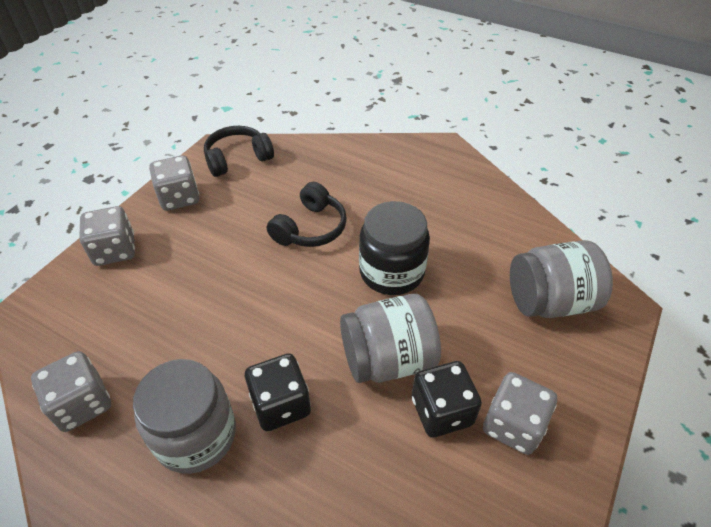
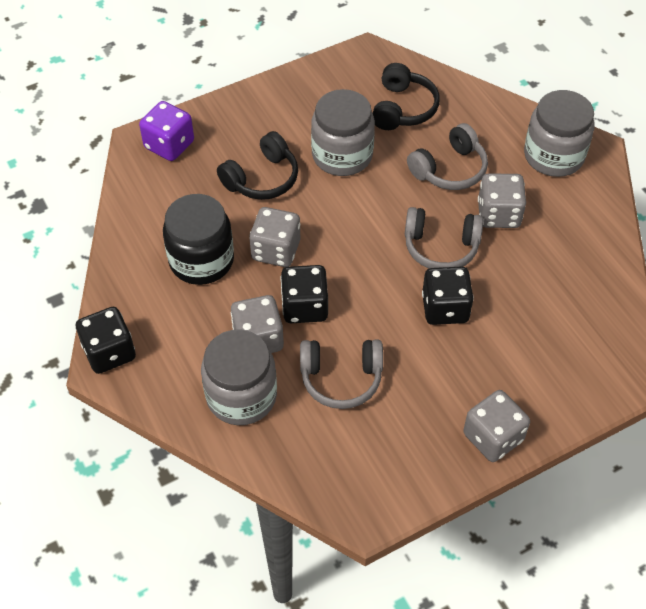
black dice: [245,353,311,431] [412,361,482,438] = 2 -> [76,307,136,374] [281,265,328,323] [422,266,474,325] = 3
grey headphones: none = 0 -> [300,340,383,409] [405,207,483,269] [407,123,488,190] = 3
purple dice: none = 0 -> [139,101,194,161] = 1

